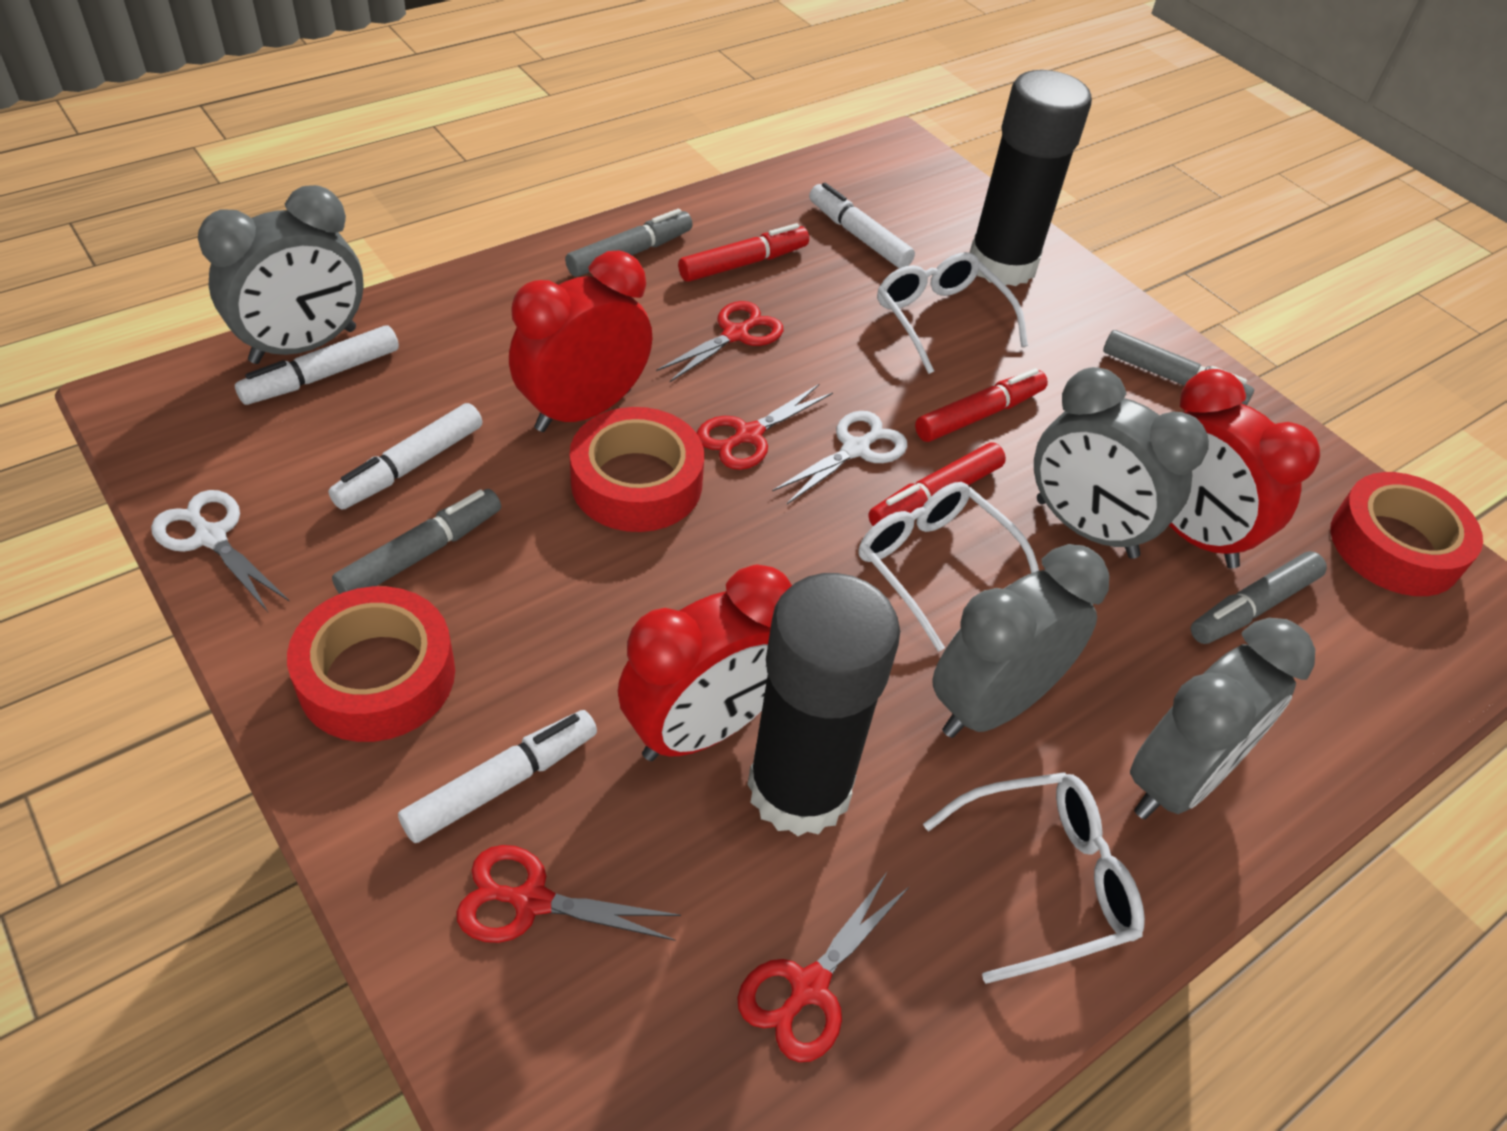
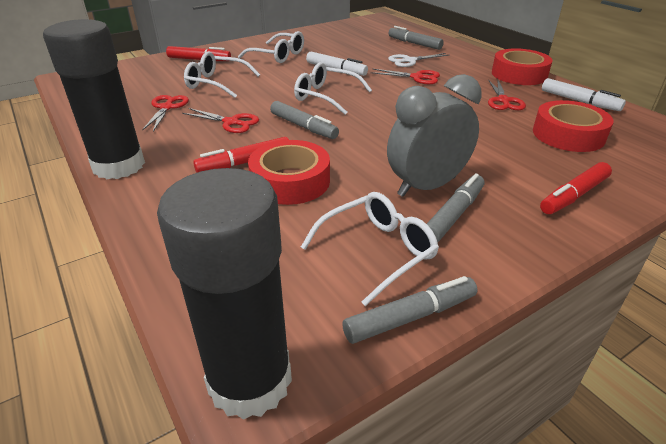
grey clock: [198,185,364,364] [932,544,1109,738] [1034,367,1209,559] [1130,618,1315,819] = 4 -> [387,74,482,197] = 1
red clock: [509,251,652,432] [618,564,792,761] [1169,369,1320,568] = 3 -> none = 0
white glasses: [859,482,1039,652] [877,252,1028,374] [923,772,1145,984] = 3 -> [184,51,260,98] [238,31,304,63] [294,62,372,115] [301,192,439,306] = 4
white marker: [235,325,399,405] [328,403,482,510] [398,710,597,843] [809,183,915,268] = 4 -> [306,52,368,76] [542,78,626,111] = 2
white scissors: [151,490,290,612] [772,411,907,504] = 2 -> [388,53,449,67] = 1

